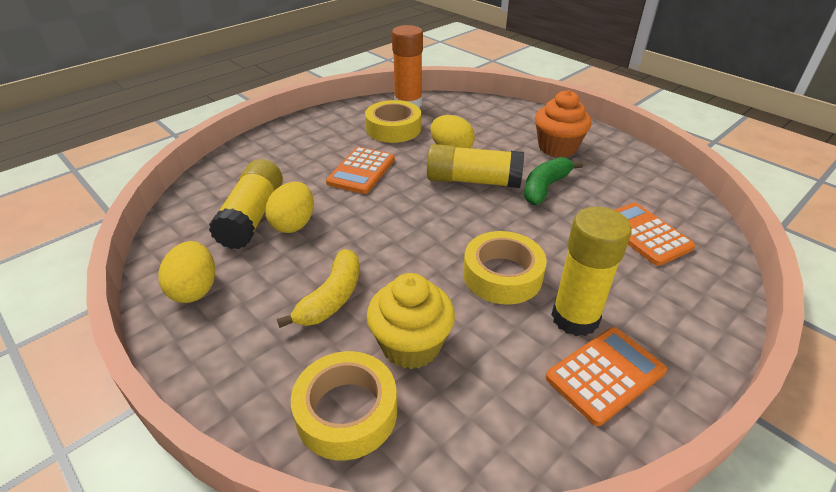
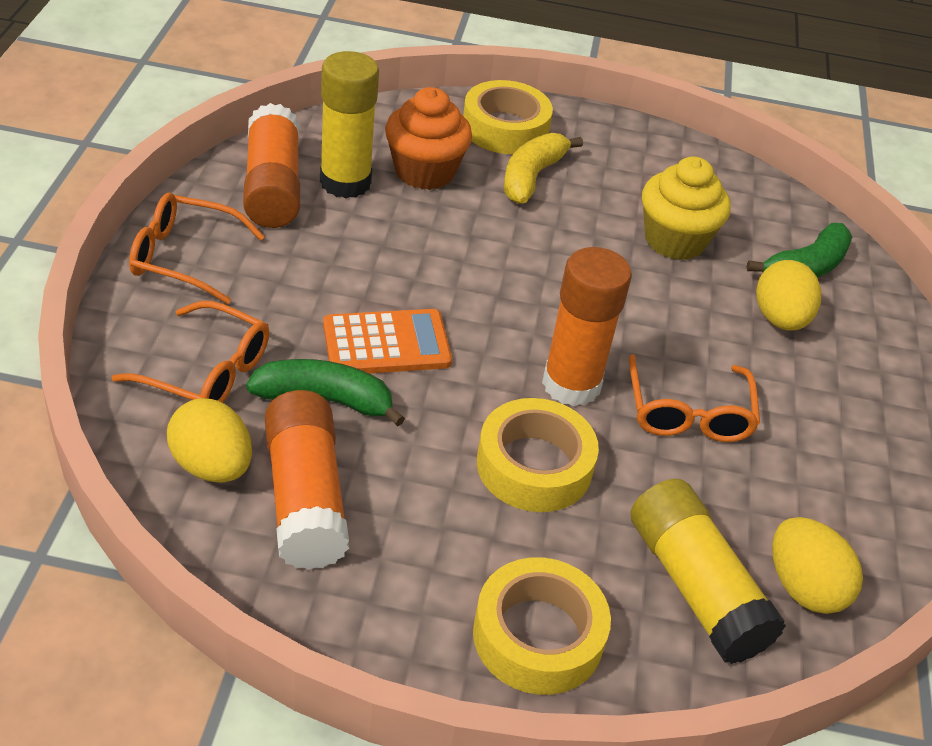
green banana: [524,157,583,205] = 1 -> [246,359,405,427] [746,223,852,278] = 2
orange calculator: [326,147,395,194] [545,327,667,426] [615,202,695,266] = 3 -> [323,309,452,373] = 1
orange glasses: none = 0 -> [112,301,269,403] [129,193,265,304] [629,354,760,442] = 3
orange glue stick: [392,25,423,108] = 1 -> [243,103,300,228] [265,390,349,570] [542,247,632,406] = 3
yellow glue stick: [209,159,283,249] [427,144,524,188] [551,207,632,336] = 3 -> [320,51,379,198] [631,479,786,664] = 2

